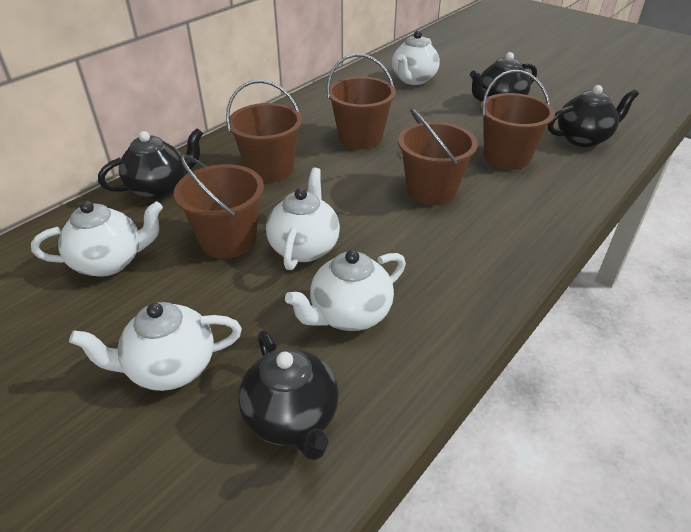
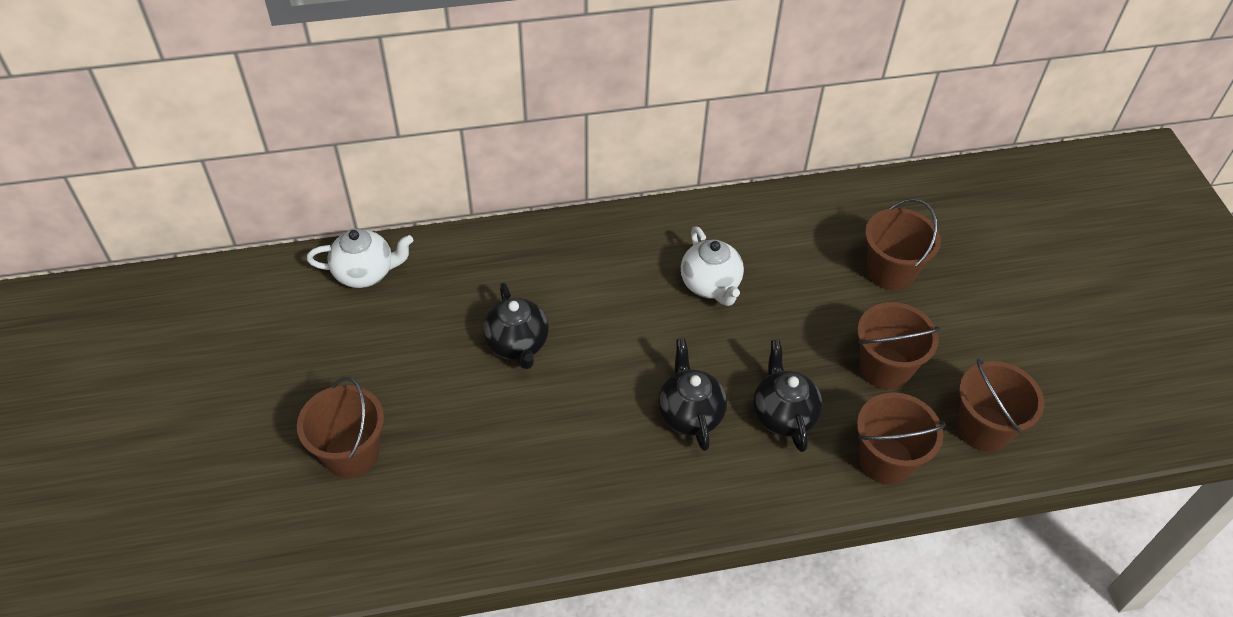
black teapot: [98,128,203,199] [238,330,339,460] [470,52,537,102] [548,85,639,147] = 4 -> [482,283,549,369] [658,338,727,451] [753,339,823,452] = 3
white teapot: [31,201,163,277] [69,302,242,391] [266,168,340,270] [285,250,406,331] [392,31,440,85] = 5 -> [307,229,413,288] [681,226,744,306] = 2

